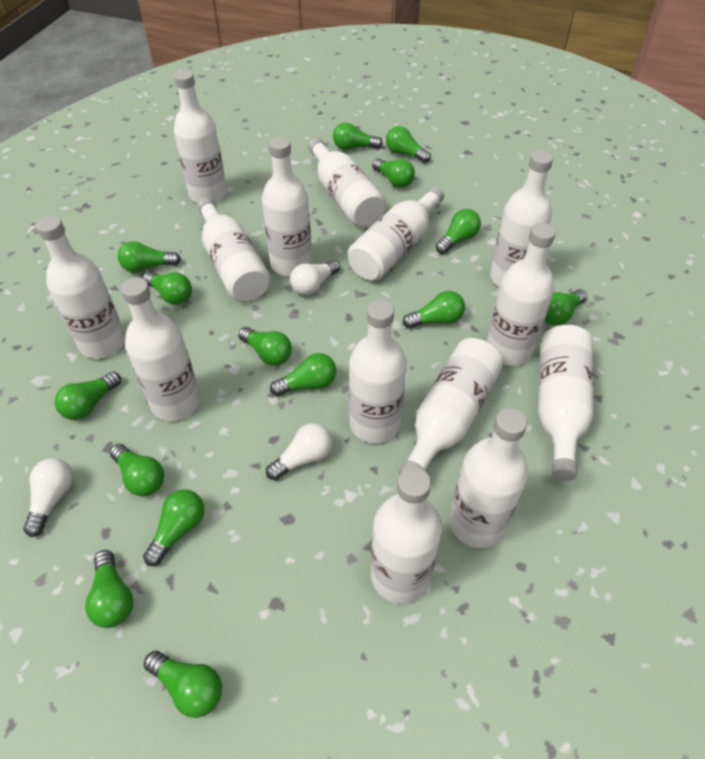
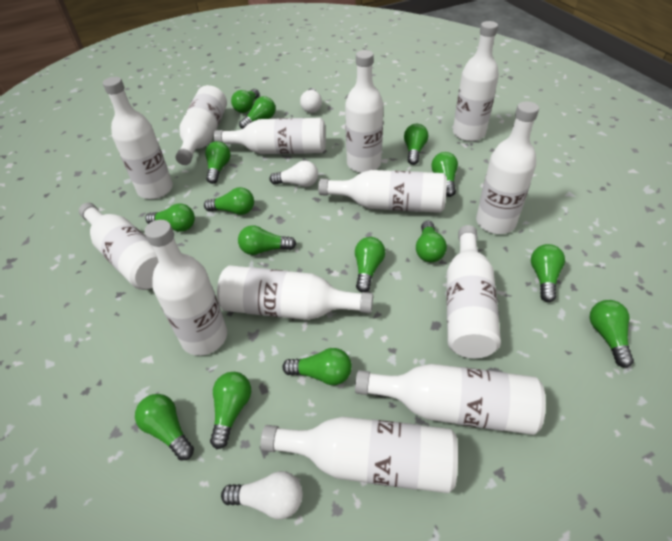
white bottle: [36,216,126,359] [121,277,201,421] [174,70,227,203] [197,197,271,302] [262,137,312,276] [308,138,386,227] [348,186,444,281] [349,300,407,443] [371,467,442,603] [399,338,503,475] [449,408,528,548] [487,222,556,366] [490,150,553,287] [538,325,594,481] = 14 -> [79,203,158,290] [103,77,173,199] [144,220,227,356] [175,85,227,165] [214,118,326,154] [217,265,373,320] [260,417,458,493] [318,170,447,213] [345,50,383,173] [355,364,546,435] [446,225,501,358] [453,21,499,141] [476,101,539,234] = 13

